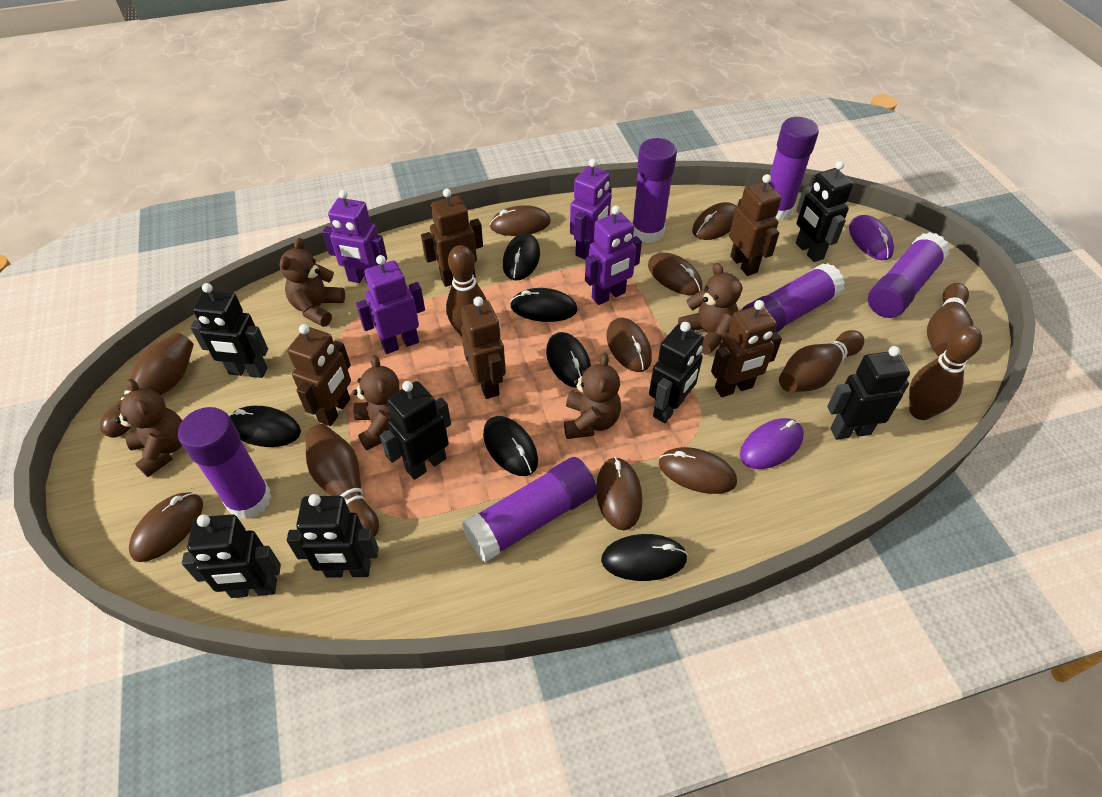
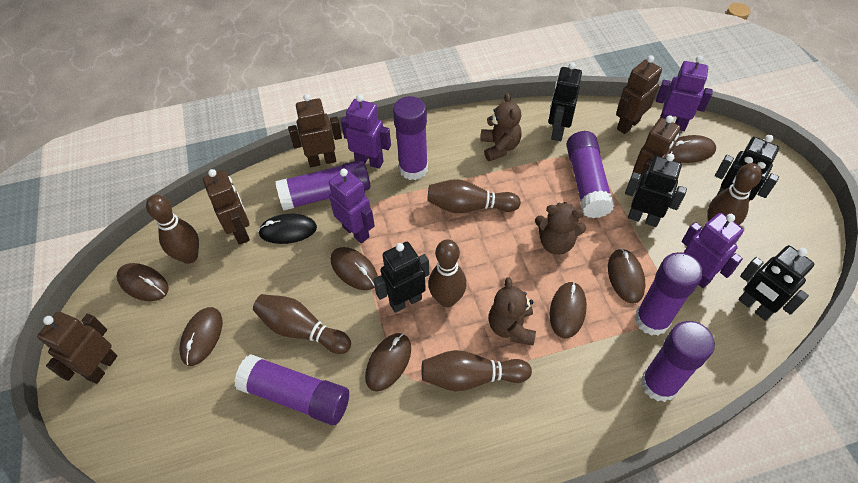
black mouse: [229,406,301,447] [483,416,538,476] [503,233,540,280] [510,288,577,322] [546,332,591,388] [601,534,688,581] = 6 -> [258,214,317,244] = 1
black robot: [182,514,281,598] [190,283,268,378] [287,494,379,578] [380,381,451,480] [649,322,704,423] [796,161,853,262] [827,346,910,440] = 7 -> [373,242,429,313] [548,62,582,141] [625,153,687,227] [715,135,779,201] [739,245,814,321] = 5
brown teddy bear: [115,379,183,477] [280,238,345,327] [352,355,400,450] [564,353,621,439] [678,263,743,355] = 5 -> [480,93,522,161] [489,277,536,345] [535,202,586,255] = 3
purple mouse: [740,418,804,469] [849,215,894,260] = 2 -> none = 0

